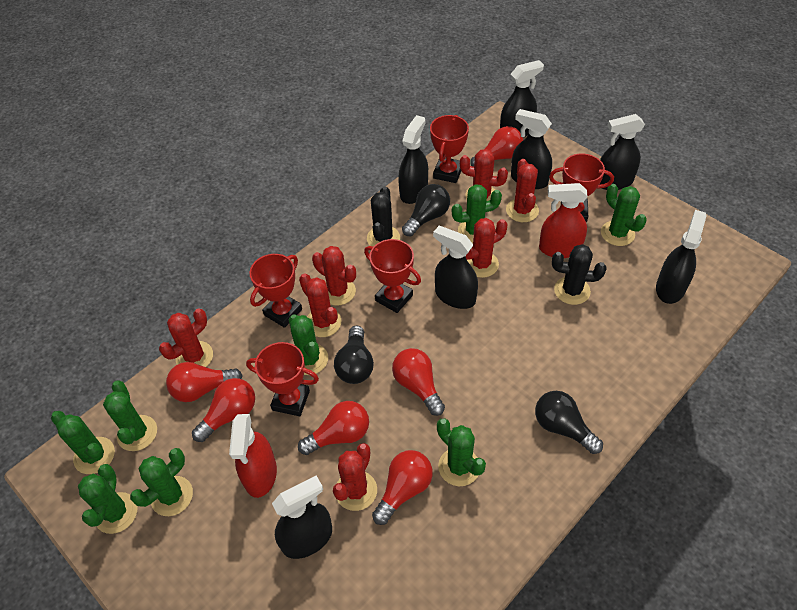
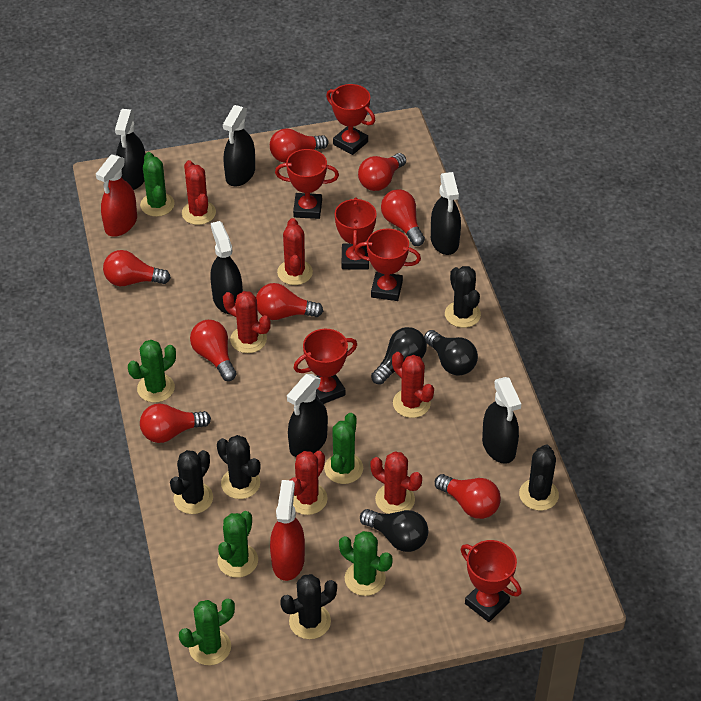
black cactus: [367,186,400,247] [552,244,606,305] = 2 -> [170,450,213,514] [217,435,260,499] [280,574,337,639] [445,266,481,328] [519,444,559,511] = 5
black spray bottle: [272,476,332,559] [398,115,428,204] [433,226,478,309] [500,60,544,138] [511,109,552,189] [599,114,645,190] [656,210,707,304] = 7 -> [115,109,145,190] [210,221,243,314] [223,105,255,187] [287,374,328,457] [431,172,461,255] [482,377,521,464] = 6
green cactus: [51,411,115,474] [78,464,138,534] [103,381,157,451] [130,448,193,516] [289,314,328,375] [437,418,486,486] [452,184,502,243] [601,184,647,246] = 8 -> [128,340,176,403] [140,152,175,217] [179,599,235,665] [218,511,258,578] [324,413,363,484] [339,531,393,596] = 6
red cactus: [159,309,213,367] [299,273,341,337] [312,246,356,306] [333,443,377,511] [460,149,508,201] [466,218,508,278] [506,159,539,222] = 7 -> [182,160,216,225] [223,291,271,353] [277,218,313,285] [290,451,328,515] [370,451,422,514] [392,352,434,418] = 6
red light bulb: [166,362,243,402] [192,378,255,442] [298,401,369,455] [372,450,433,525] [392,348,445,416] [470,126,523,167] = 6 -> [103,250,171,286] [140,403,211,443] [190,320,237,381] [256,283,323,320] [270,128,328,163] [358,153,406,191] [381,189,425,246] [435,474,501,519] = 8
red trophy: [246,342,319,416] [249,254,302,328] [364,239,421,313] [430,115,469,183] [549,154,614,222] = 5 -> [275,149,339,219] [294,329,357,404] [326,84,375,155] [335,197,377,270] [355,229,421,301] [461,540,522,622] = 6

